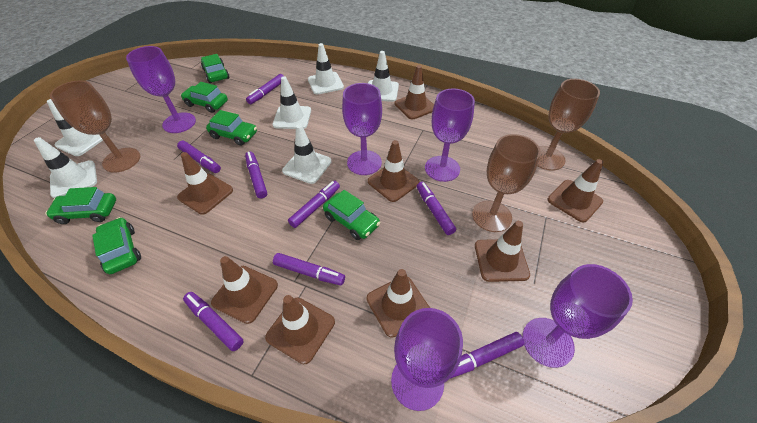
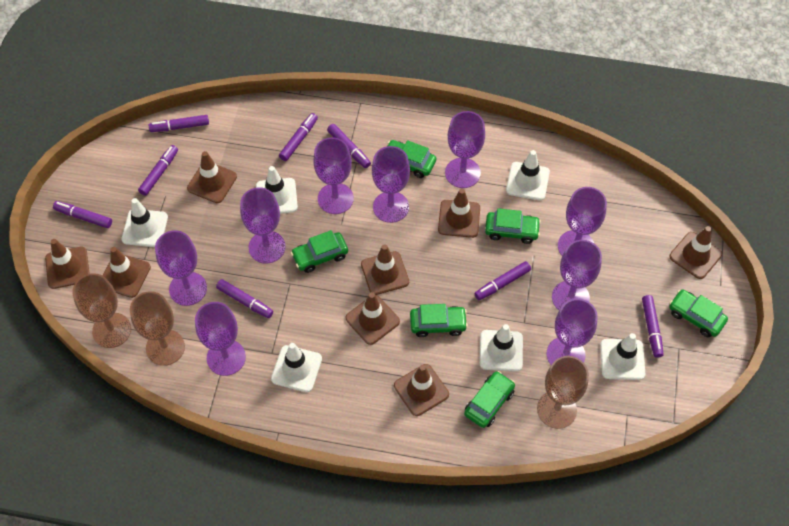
purple goblet: [126,46,196,133] [342,83,382,175] [391,308,463,411] [425,88,475,182] [523,264,633,368] = 5 -> [155,230,207,306] [195,302,246,376] [240,187,286,264] [313,137,354,214] [372,146,410,223] [445,111,485,188] [546,299,598,365] [552,240,602,310] [558,187,607,256] = 9

